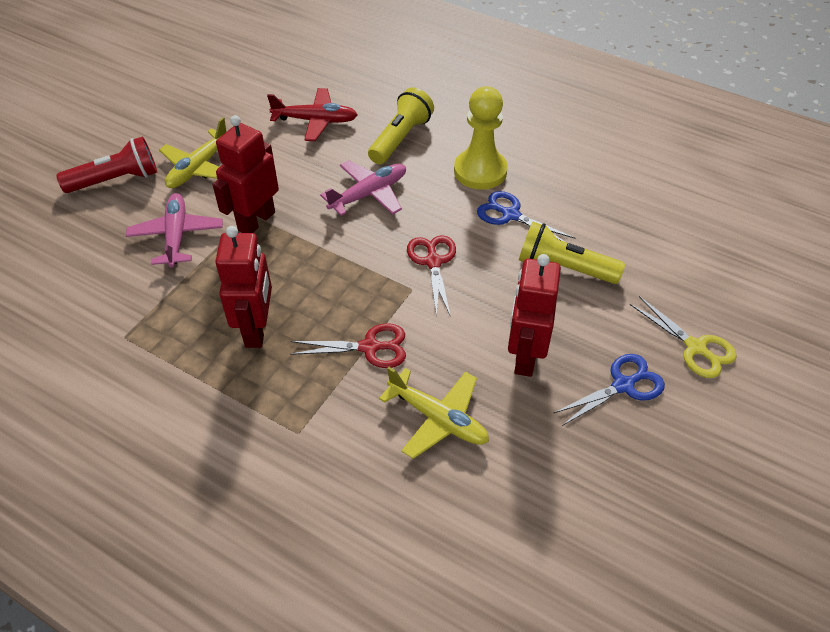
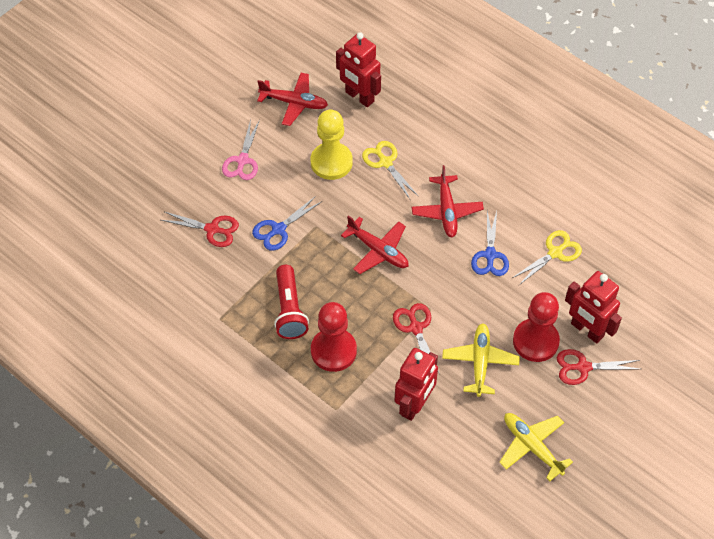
pink plane: [126,193,223,268] [320,160,406,216] = 2 -> none = 0
pink scissors: none = 0 -> [222,119,260,180] = 1
red pawn: none = 0 -> [311,302,357,372] [513,292,560,362] = 2
red plane: [267,88,358,141] = 1 -> [257,73,328,126] [341,215,409,274] [412,165,484,237] = 3
red scissors: [290,323,406,368] [407,235,456,317] = 2 -> [161,212,239,247] [393,303,440,374] [557,349,640,385] = 3
yellow flashlight: [368,87,434,164] [519,221,625,284] = 2 -> none = 0
yellow scissors: [630,296,737,378] = 1 -> [362,141,419,199] [512,230,582,285] = 2

